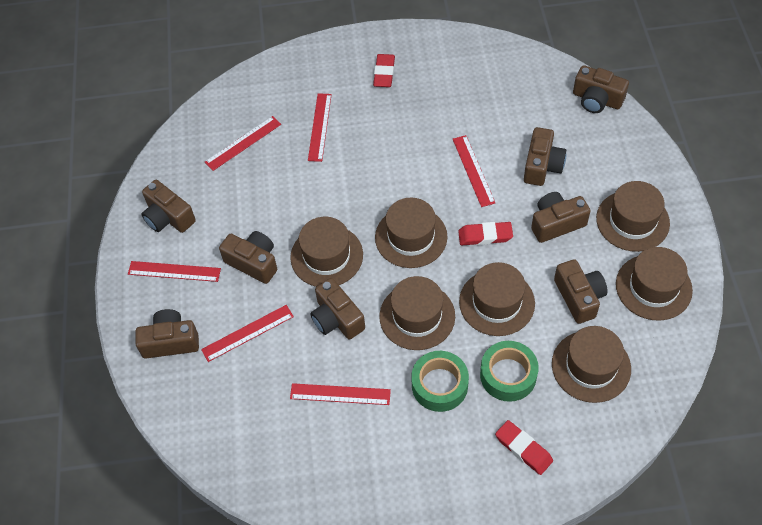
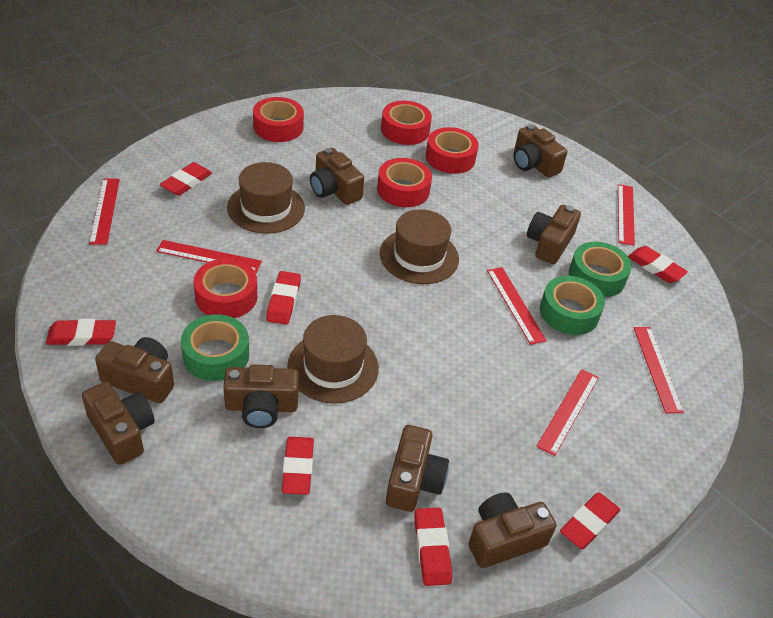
brown hat: [290,217,363,287] [375,197,447,268] [379,276,455,350] [459,262,535,336] [552,326,631,403] [596,181,670,252] [616,247,693,321] = 7 -> [227,162,305,234] [287,315,379,404] [380,209,459,284] = 3
green tape: [411,351,469,412] [480,341,539,402] = 2 -> [181,314,249,381] [540,276,605,335] [569,242,632,297] = 3
red eraser: [373,54,395,87] [458,222,513,245] [495,420,553,475] = 3 -> [46,319,116,346] [160,162,212,196] [266,271,301,325] [281,437,314,495] [415,508,452,586] [560,492,620,549] [628,246,688,283] = 7
red tape: none = 0 -> [194,259,257,318] [253,97,304,142] [377,158,432,207] [381,101,432,145] [426,127,479,174] = 5

